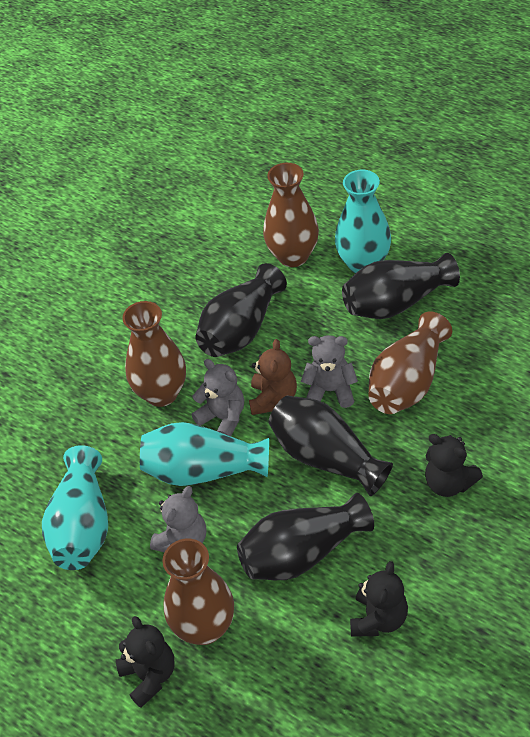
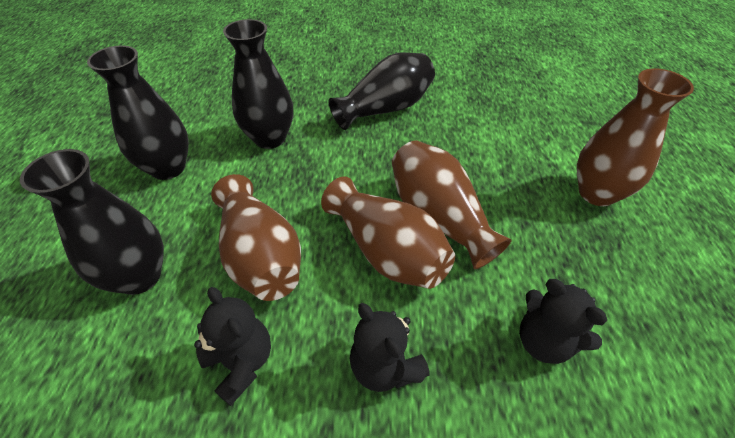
brown teddy bear: [249,339,297,415] = 1 -> none = 0
grey teddy bear: [150,486,206,552] [192,359,244,436] [301,335,358,408] = 3 -> none = 0
turquoise vase: [42,445,108,570] [140,422,269,486] [335,170,391,274] = 3 -> none = 0

